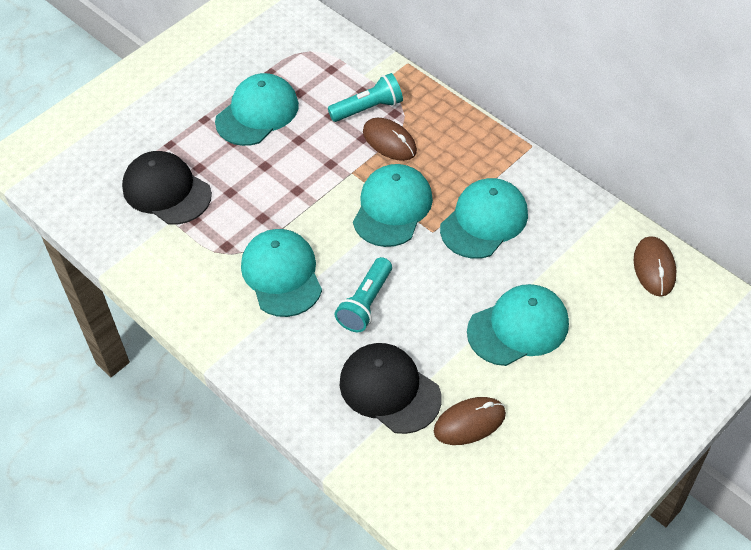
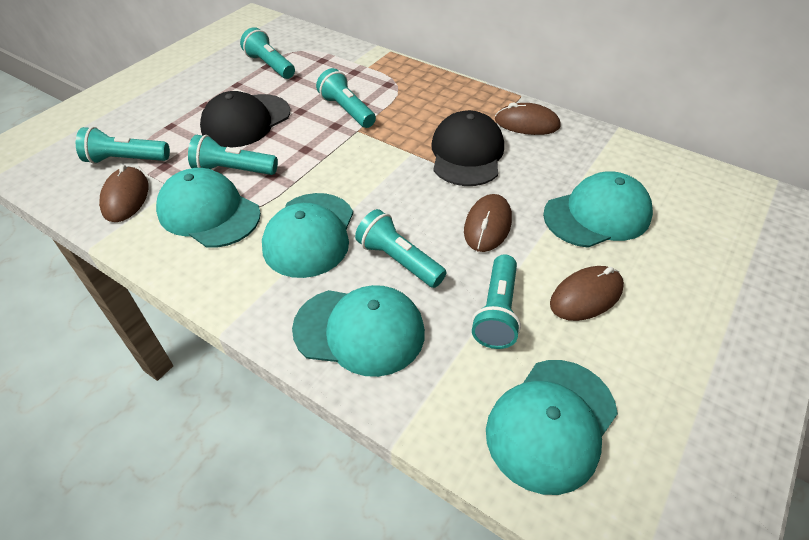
brown mouse: [363,118,417,161] [434,397,506,445] [634,236,677,297] = 3 -> [99,165,149,222] [464,194,512,252] [495,103,561,135] [550,266,624,321] = 4
turquoise flashlight: [328,73,403,122] [335,257,392,332] = 2 -> [76,127,170,164] [188,135,278,175] [240,27,295,79] [316,68,376,128] [355,209,447,288] [472,254,521,349] = 6

